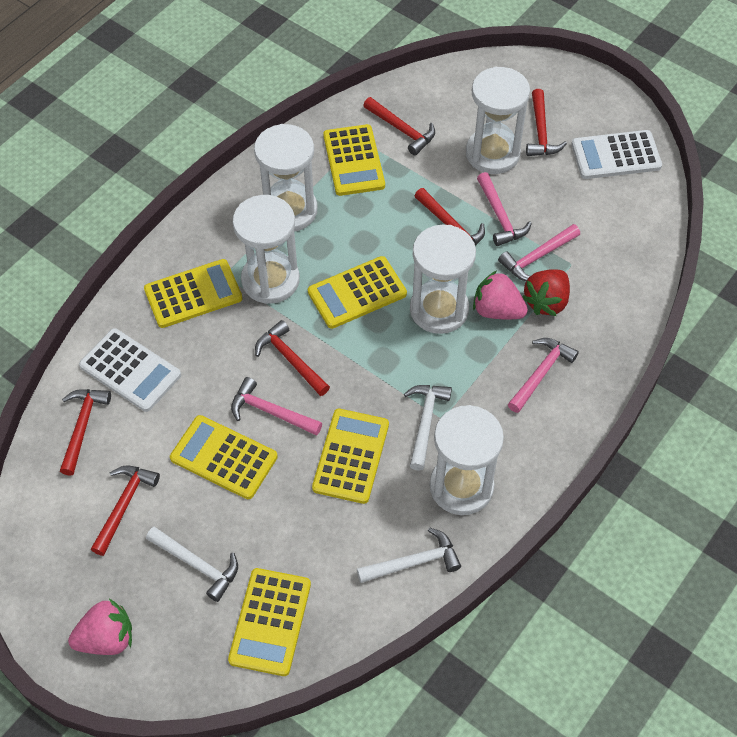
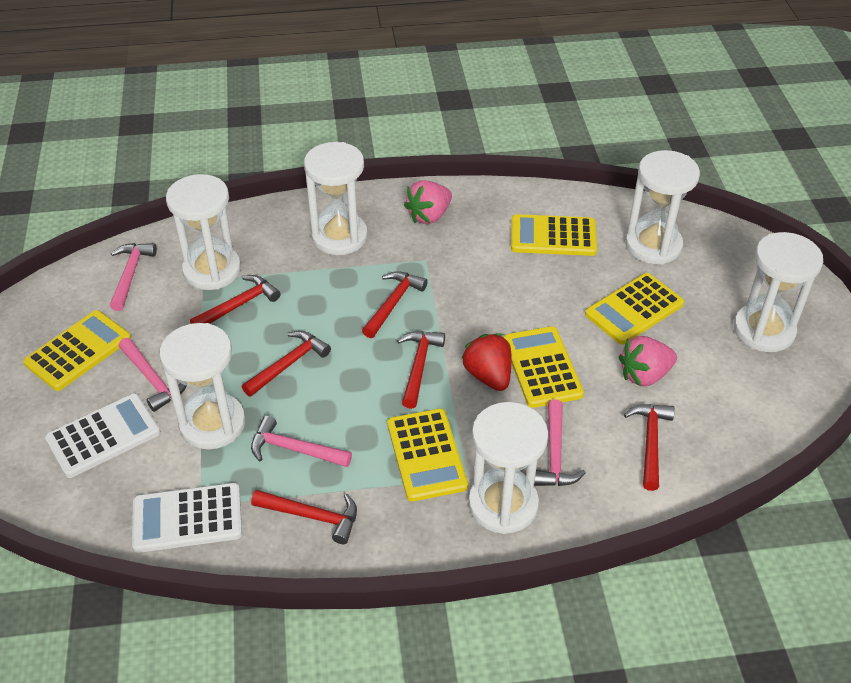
white hammer: [146,527,238,602] [357,527,461,583] [404,385,452,471] = 3 -> none = 0
white hourglass: [233,195,300,304] [254,124,317,232] [410,225,476,334] [430,405,504,515] [466,67,530,174] = 5 -> [159,323,246,449] [166,174,241,290] [304,142,368,255] [468,402,548,534] [625,150,700,264] [734,232,823,352] = 6
yellow calculator: [144,259,243,328] [170,415,278,499] [228,568,311,676] [308,256,407,329] [312,409,389,504] [323,124,385,196] = 6 -> [23,310,131,391] [387,408,468,501] [503,326,584,408] [511,214,597,256] [585,273,684,344] = 5

